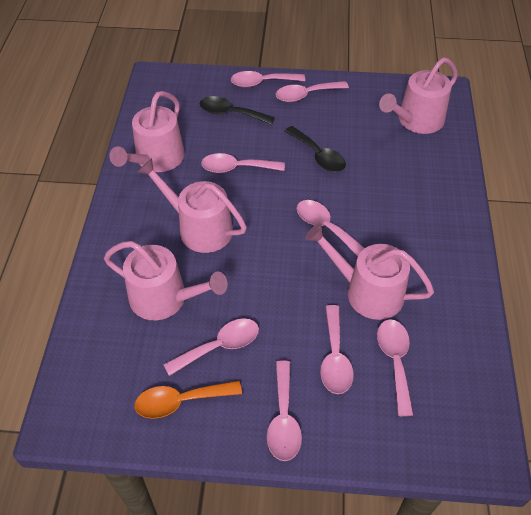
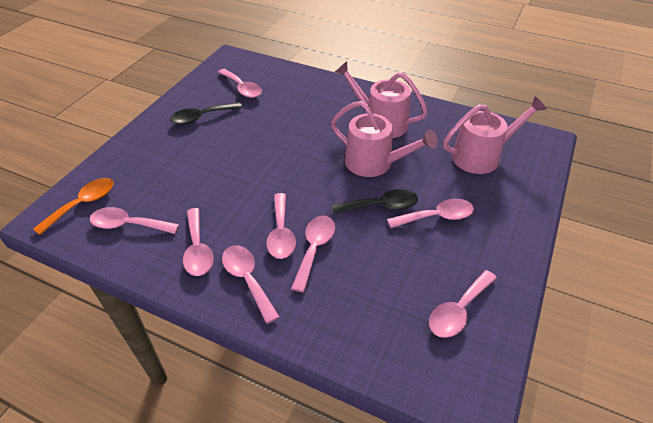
pink watering can: [104,241,228,320] [109,91,185,172] [137,158,247,253] [305,223,434,320] [379,57,458,134] = 5 -> [331,101,437,177] [335,61,428,138] [443,96,547,174] = 3

